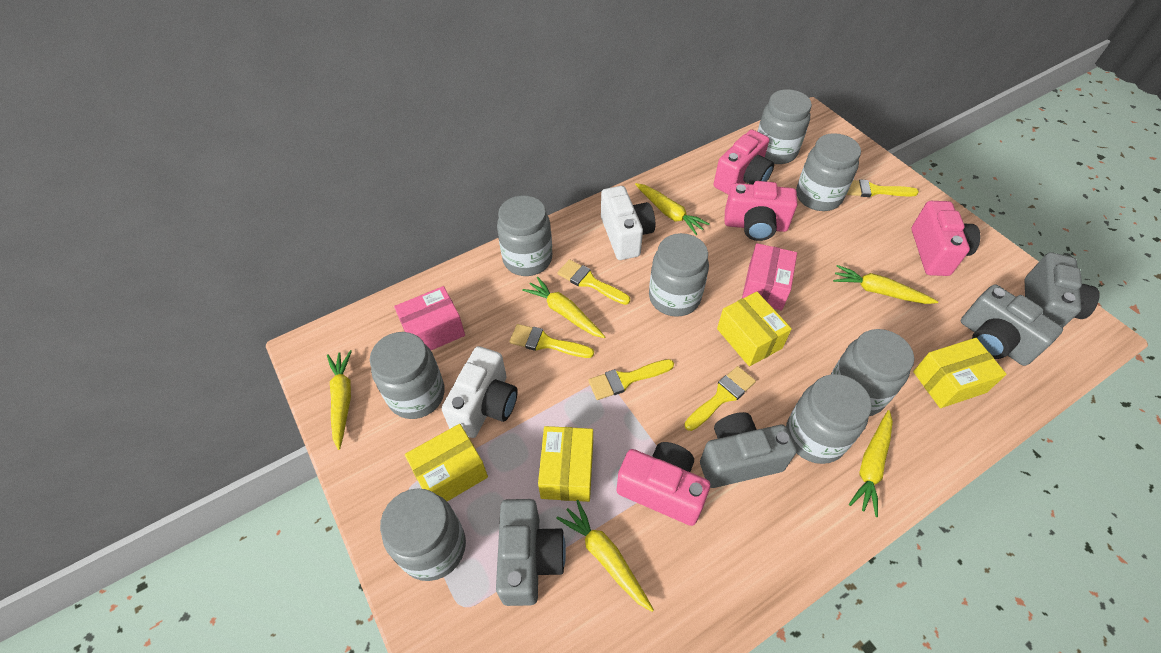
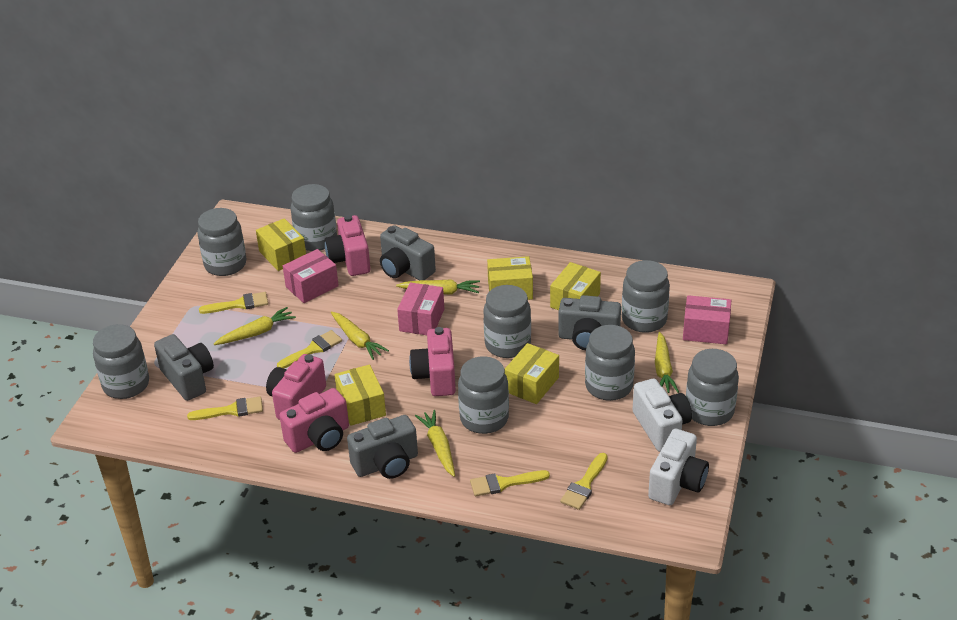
pink box: [394,286,465,350] [742,243,797,310] = 2 -> [283,249,339,303] [397,283,444,335] [683,295,731,344] = 3
yellow box: [405,424,488,501] [538,426,593,502] [717,292,792,366] [913,338,1007,408] = 4 -> [256,218,306,271] [335,365,386,426] [487,256,533,300] [505,343,559,404] [550,262,601,310] = 5
yellow carrot: [327,350,352,450] [522,277,605,338] [556,500,654,612] [635,183,710,235] [833,265,938,304] [849,410,893,517] = 6 -> [214,307,296,345] [331,312,389,360] [396,279,480,294] [415,410,455,477] [655,332,679,393] = 5

